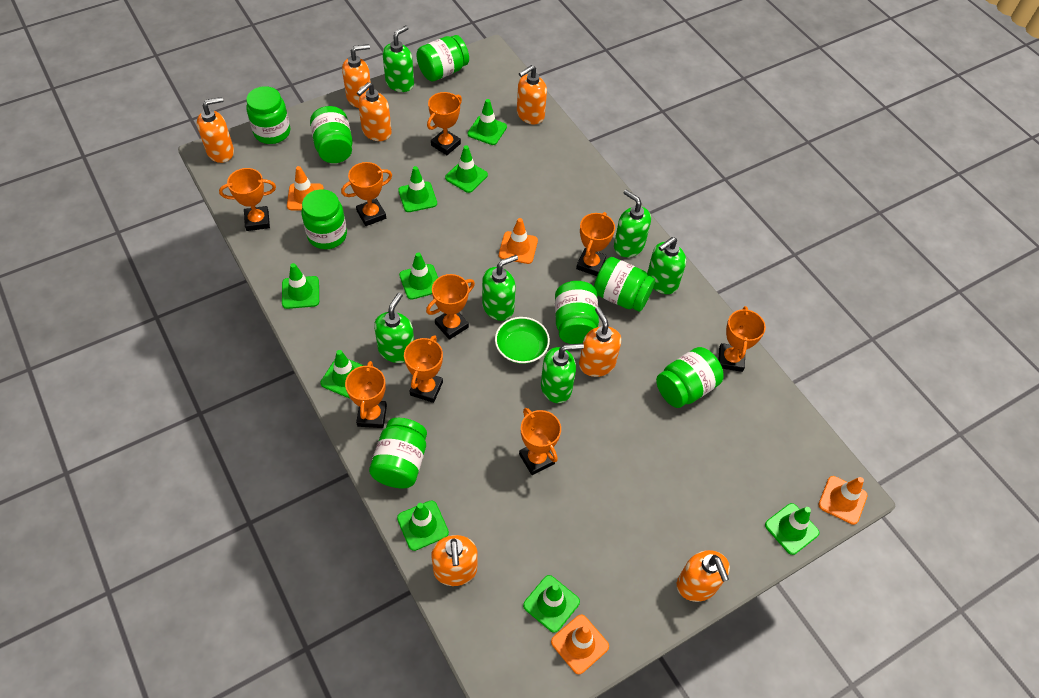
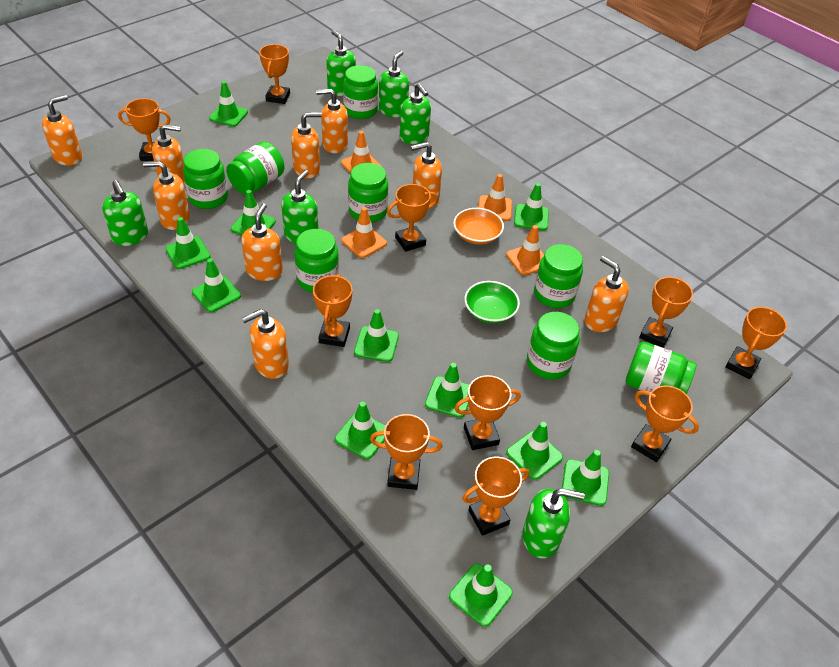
green traffic cone: [282,263,319,309] [320,350,364,398] [397,500,449,551] [398,166,437,212] [399,252,438,300] [445,145,488,193] [468,99,507,145] [523,575,580,633] [765,503,819,555] = 9 -> [165,217,210,269] [192,258,241,312] [209,81,248,127] [231,190,276,235] [335,401,386,459] [354,309,399,362] [425,363,469,418] [449,563,513,627] [506,422,563,480] [514,183,549,231] [562,450,609,506] = 11
orange bowl: none = 0 -> [453,208,504,245] = 1
orange soap dispenser: [197,97,234,163] [342,44,371,108] [357,82,392,141] [431,535,477,586] [517,65,547,124] [579,307,621,377] [677,550,730,602] = 7 -> [42,95,82,166] [143,161,190,230] [152,124,185,185] [241,203,283,281] [242,309,289,379] [291,112,322,178] [316,89,348,153] [411,142,442,207] [584,256,629,332] = 9
orange trophy: [219,168,276,231] [341,162,392,226] [345,361,387,428] [404,335,443,403] [426,274,475,340] [427,92,462,155] [519,408,561,475] [576,212,615,276] [719,306,766,372] = 9 -> [118,98,171,161] [259,44,290,104] [313,274,353,347] [370,414,442,490] [387,184,438,252] [454,375,521,450] [462,456,529,536] [631,385,699,462] [639,277,693,348] [725,307,787,379] = 10

